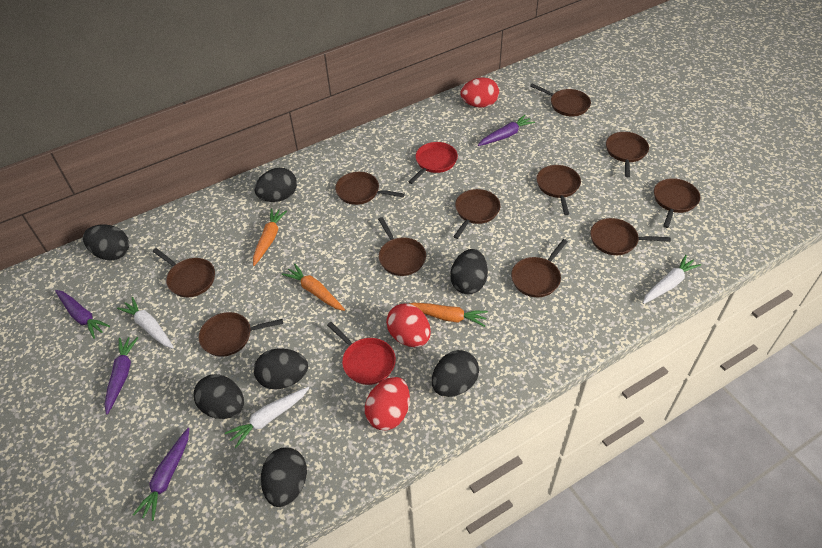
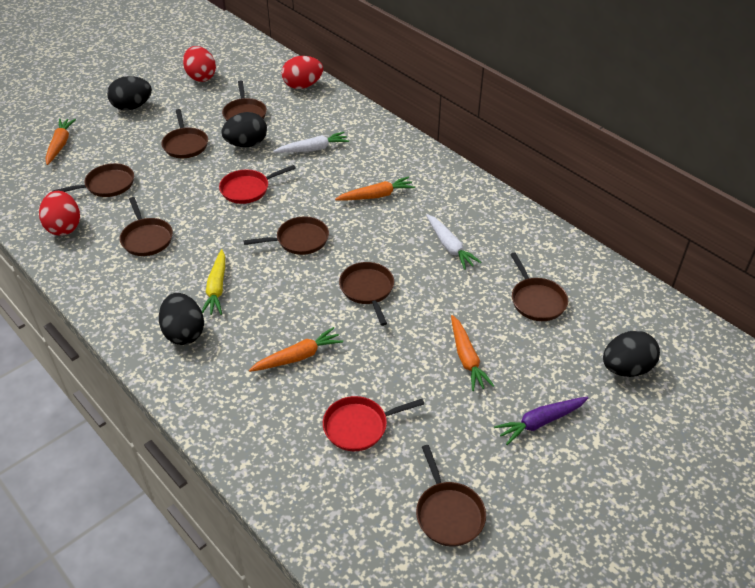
black egg: [83,224,129,261] [193,374,244,419] [254,348,308,389] [255,167,297,202] [261,447,307,507] [432,350,479,397] [451,249,488,294] = 7 -> [107,76,152,111] [159,293,204,345] [221,112,267,147] [603,331,660,377] = 4
brown pan: [153,248,215,297] [199,312,283,357] [335,172,405,205] [378,217,426,276] [453,189,500,239] [511,239,568,297] [530,84,591,117] [536,165,581,215] [590,218,671,255] [606,132,649,177] [654,178,700,228] = 11 -> [52,163,134,197] [120,197,173,256] [161,109,208,158] [222,80,267,121] [243,216,329,255] [339,262,394,326] [416,445,486,547] [510,253,568,321] = 8
orange carrot: [253,208,287,266] [282,264,345,311] [409,303,488,327] = 3 -> [45,119,76,165] [249,327,343,372] [335,176,415,201] [451,315,494,391] = 4
purple carrot: [55,290,110,339] [105,337,138,415] [133,428,189,521] [478,115,535,146] = 4 -> [494,397,588,445] = 1
white carrot: [117,297,174,349] [225,387,309,448] [643,255,701,304] = 3 -> [273,132,349,153] [426,214,481,270] = 2
yellow carrot: none = 0 -> [202,249,225,315] = 1

